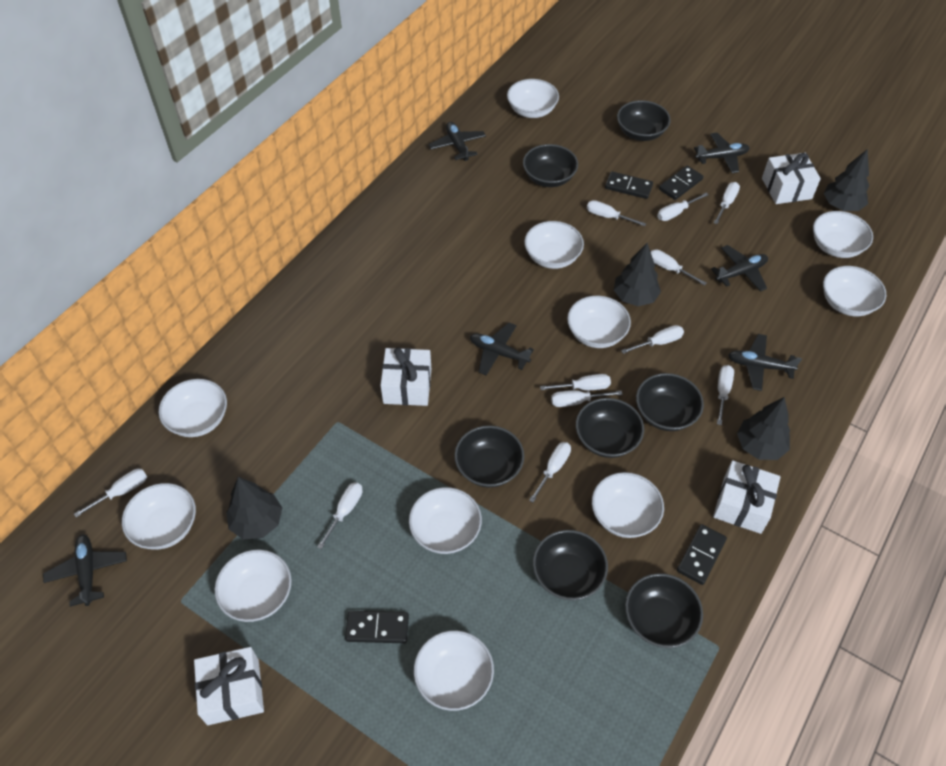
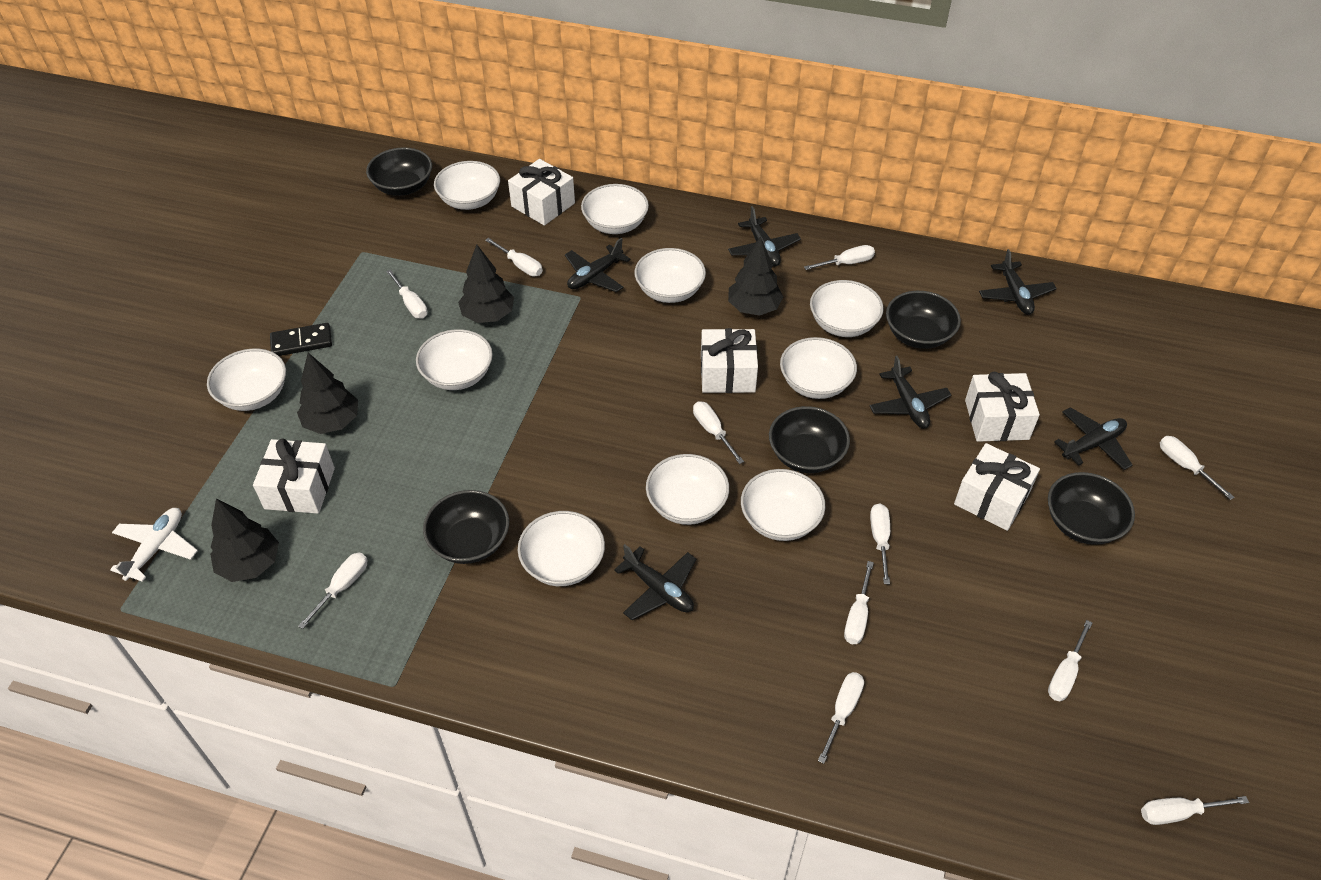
black bowl: [454,425,524,488] [523,144,578,187] [533,530,608,600] [576,398,644,458] [617,100,671,141] [625,573,703,648] [636,373,704,431] = 7 -> [366,147,432,196] [423,490,509,564] [769,406,850,473] [886,291,961,349] [1048,472,1135,545] = 5
black domino: [345,611,409,643] [605,171,653,199] [659,166,703,200] [677,524,727,585] = 4 -> [270,323,332,356] = 1
white bowl: [122,483,196,550] [159,379,227,437] [214,550,292,622] [409,487,482,554] [414,630,494,711] [507,79,559,118] [524,221,584,269] [567,296,631,348] [592,472,664,538] [813,211,873,258] [823,266,886,316] = 11 -> [207,349,286,411] [416,329,493,390] [434,161,500,210] [518,511,605,586] [581,184,649,234] [634,248,706,303] [646,454,729,525] [741,469,825,541] [780,337,857,399] [810,280,884,337] = 10
white gift: [194,647,264,725] [380,347,431,406] [713,460,781,534] [762,153,821,204] = 4 -> [253,439,335,514] [508,159,575,226] [701,328,758,393] [954,443,1040,531] [965,372,1040,442] = 5
white plane: none = 0 -> [110,508,198,582] = 1

